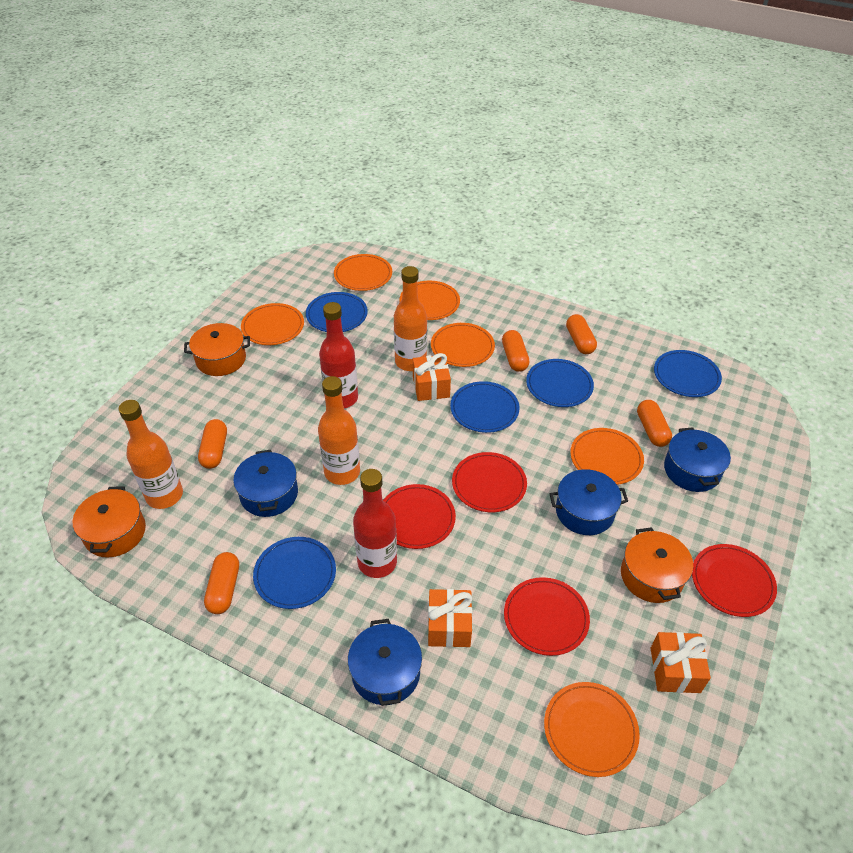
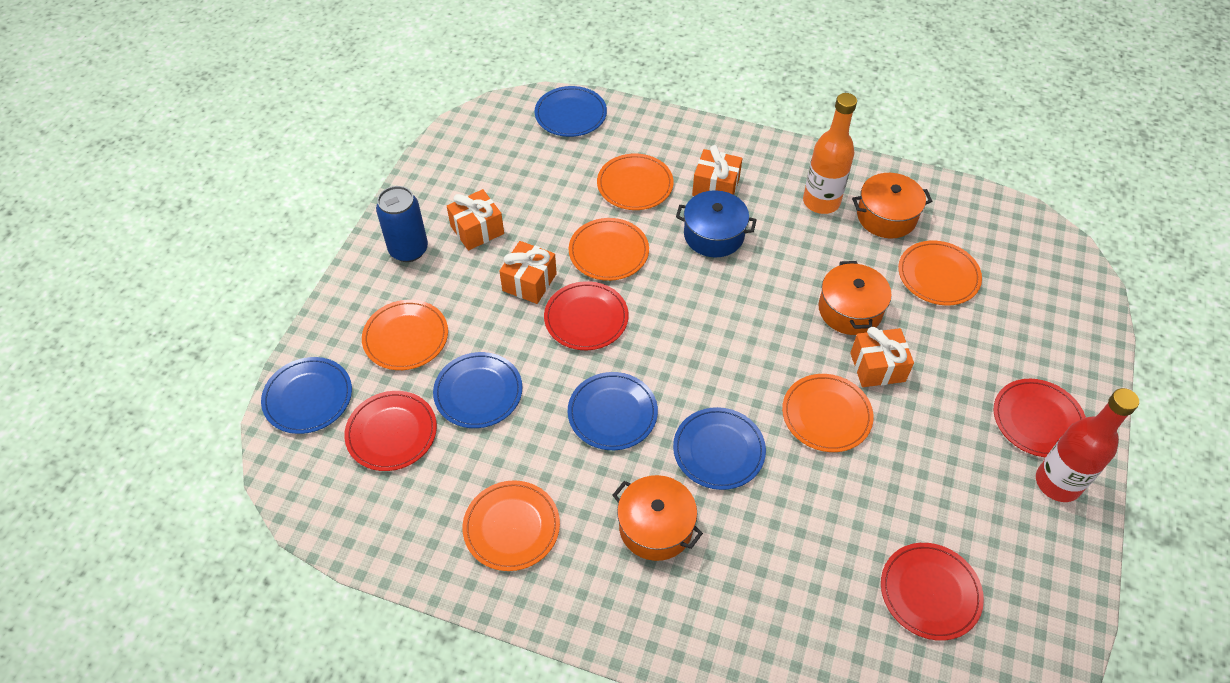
blue can: none = 0 -> [376,186,428,262] = 1
blue pot: [233,450,298,517] [348,619,422,706] [550,469,628,535] [664,427,731,492] = 4 -> [676,190,757,257] = 1
orange bottle: [119,400,183,509] [318,376,360,485] [394,266,427,371] = 3 -> [803,93,857,214] = 1
orange capsule: [198,419,227,469] [204,552,239,614] [502,330,530,372] [566,314,597,354] [637,400,672,447] = 5 -> none = 0
orange gift: [413,353,451,401] [428,589,472,647] [651,632,711,693] = 3 -> [447,189,504,251] [499,241,557,304] [692,145,742,196] [850,327,914,387] = 4
red bottle: [319,302,358,408] [353,469,397,578] = 2 -> [1036,388,1139,502] = 1

